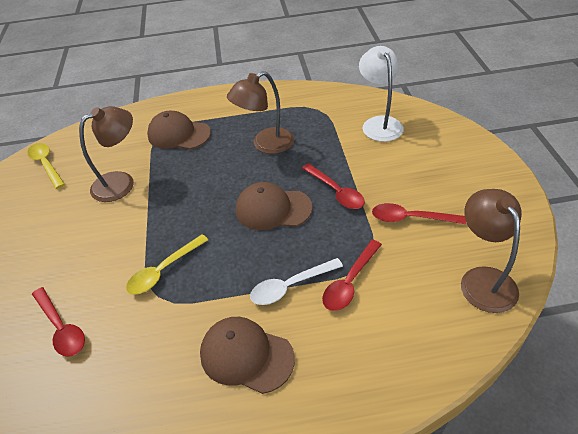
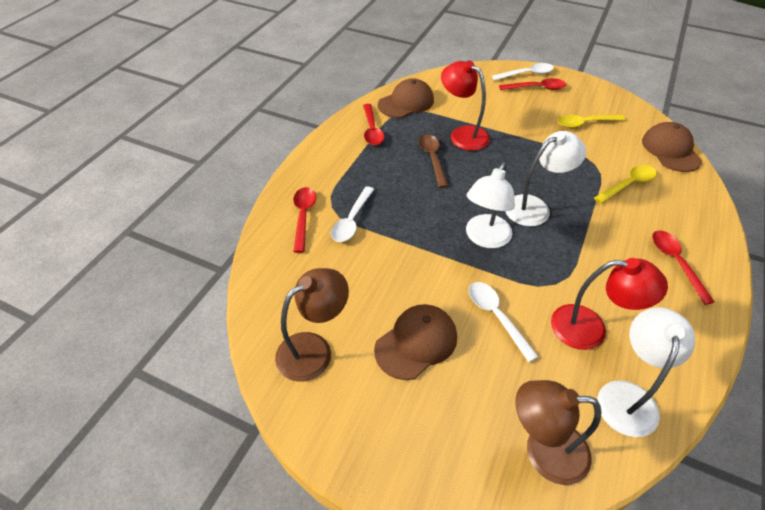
brown lamp: [79,106,134,202] [227,71,294,154] [461,189,522,313] = 3 -> [275,268,349,382] [515,380,602,485] = 2
brown spoon: none = 0 -> [419,134,448,188] = 1
red lamp: none = 0 -> [441,60,490,151] [551,258,668,350] = 2
white lamp: [359,46,404,142] = 1 -> [466,163,515,248] [505,131,586,226] [597,307,695,437] = 3
white spoon: [250,258,343,305] = 1 -> [331,186,374,242] [469,282,539,362] [492,63,554,80] = 3

